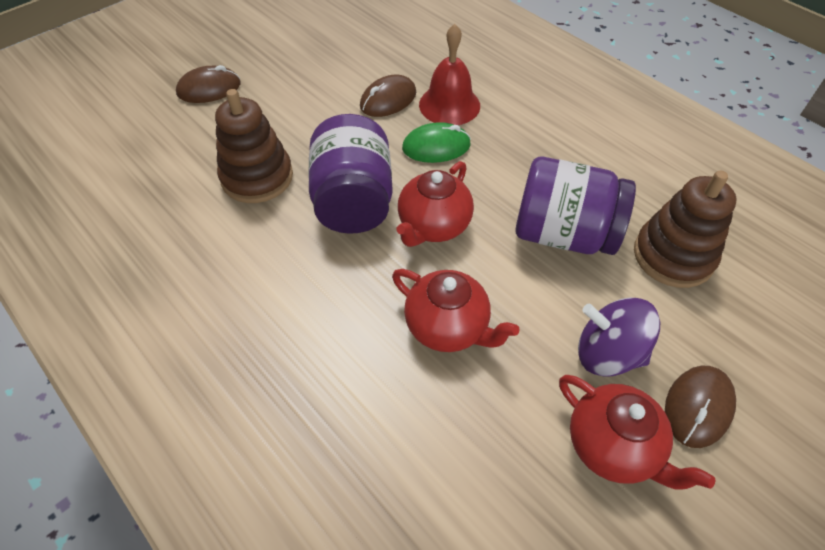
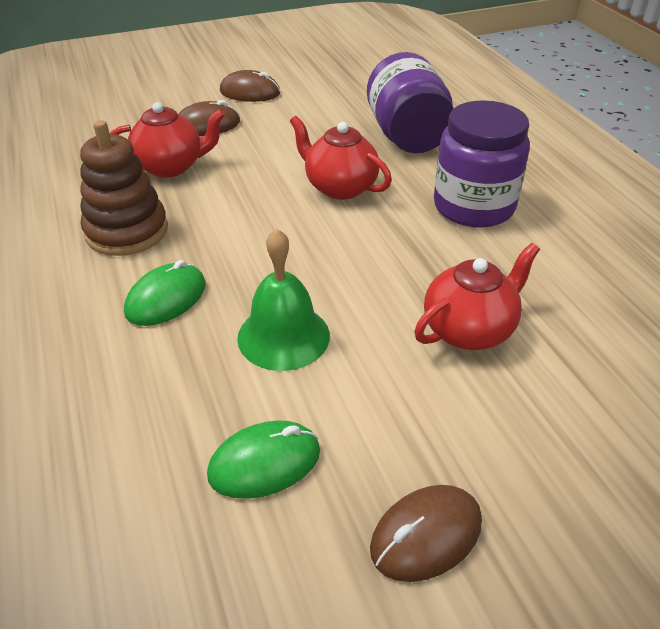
brown stacking toy: [215,89,293,203] [634,171,737,288] = 2 -> [80,120,168,256] = 1
green bell: none = 0 -> [237,228,330,371] = 1
green mouse: [402,122,471,163] = 1 -> [124,260,206,326] [207,421,320,499] = 2
purple spinning top: [578,298,660,377] = 1 -> none = 0
red bell: [419,24,480,125] = 1 -> none = 0

